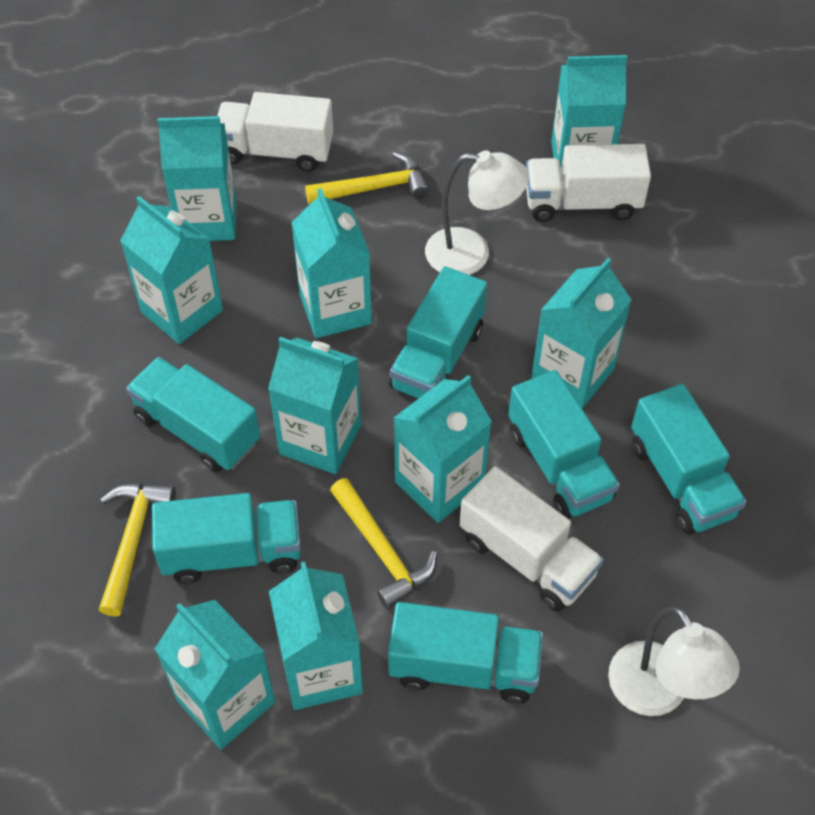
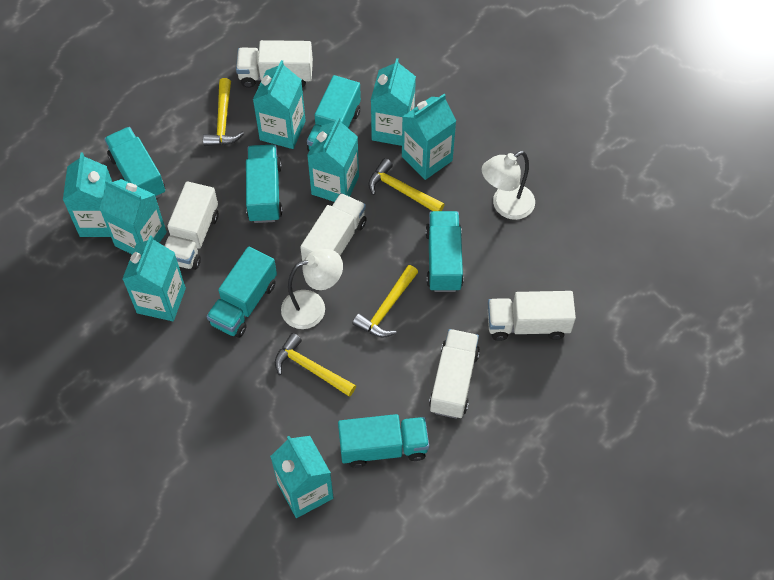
turquoise carton: [120,196,223,344] [155,600,275,749] [157,116,236,241] [268,337,361,474] [269,562,363,710] [291,188,372,338] [394,375,492,523] [531,258,631,408] [551,55,627,167] = 9 -> [63,153,112,237] [99,179,167,254] [122,235,186,321] [253,60,306,149] [270,436,334,518] [307,117,359,202] [371,58,416,146] [402,94,456,180] = 8
white truck: [217,92,333,172] [460,466,604,611] [526,144,651,222] = 3 -> [165,181,218,270] [236,40,313,88] [300,193,367,261] [429,329,480,419] [488,291,576,341] = 5
yellow hammer: [99,484,176,617] [305,152,429,204] [330,478,437,609] = 3 -> [203,78,244,146] [275,333,356,397] [352,265,418,337] [368,158,445,211] = 4

